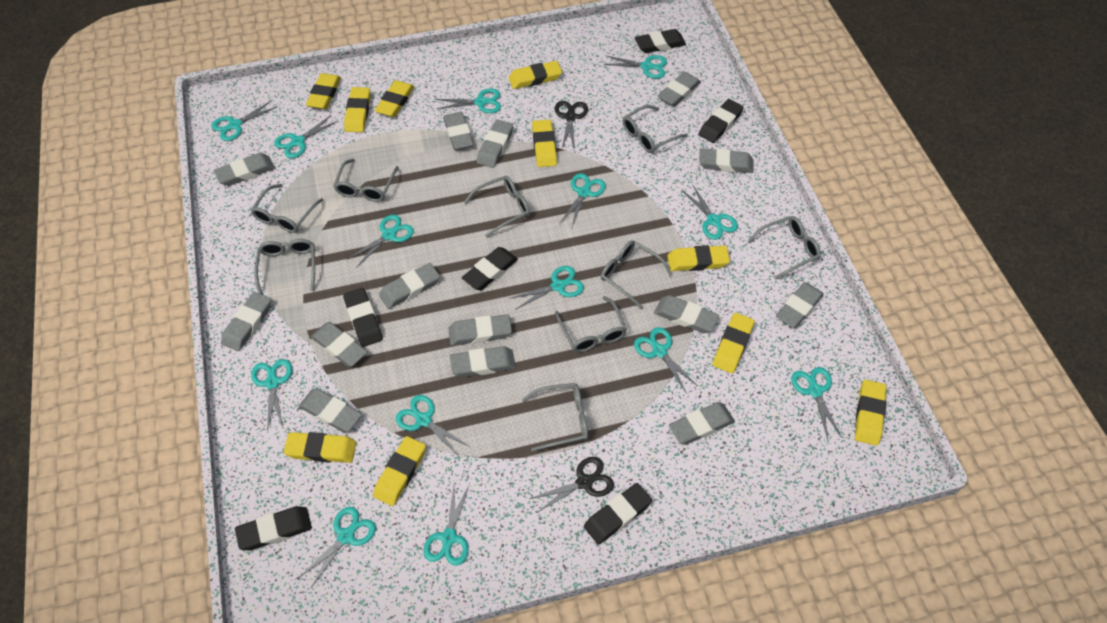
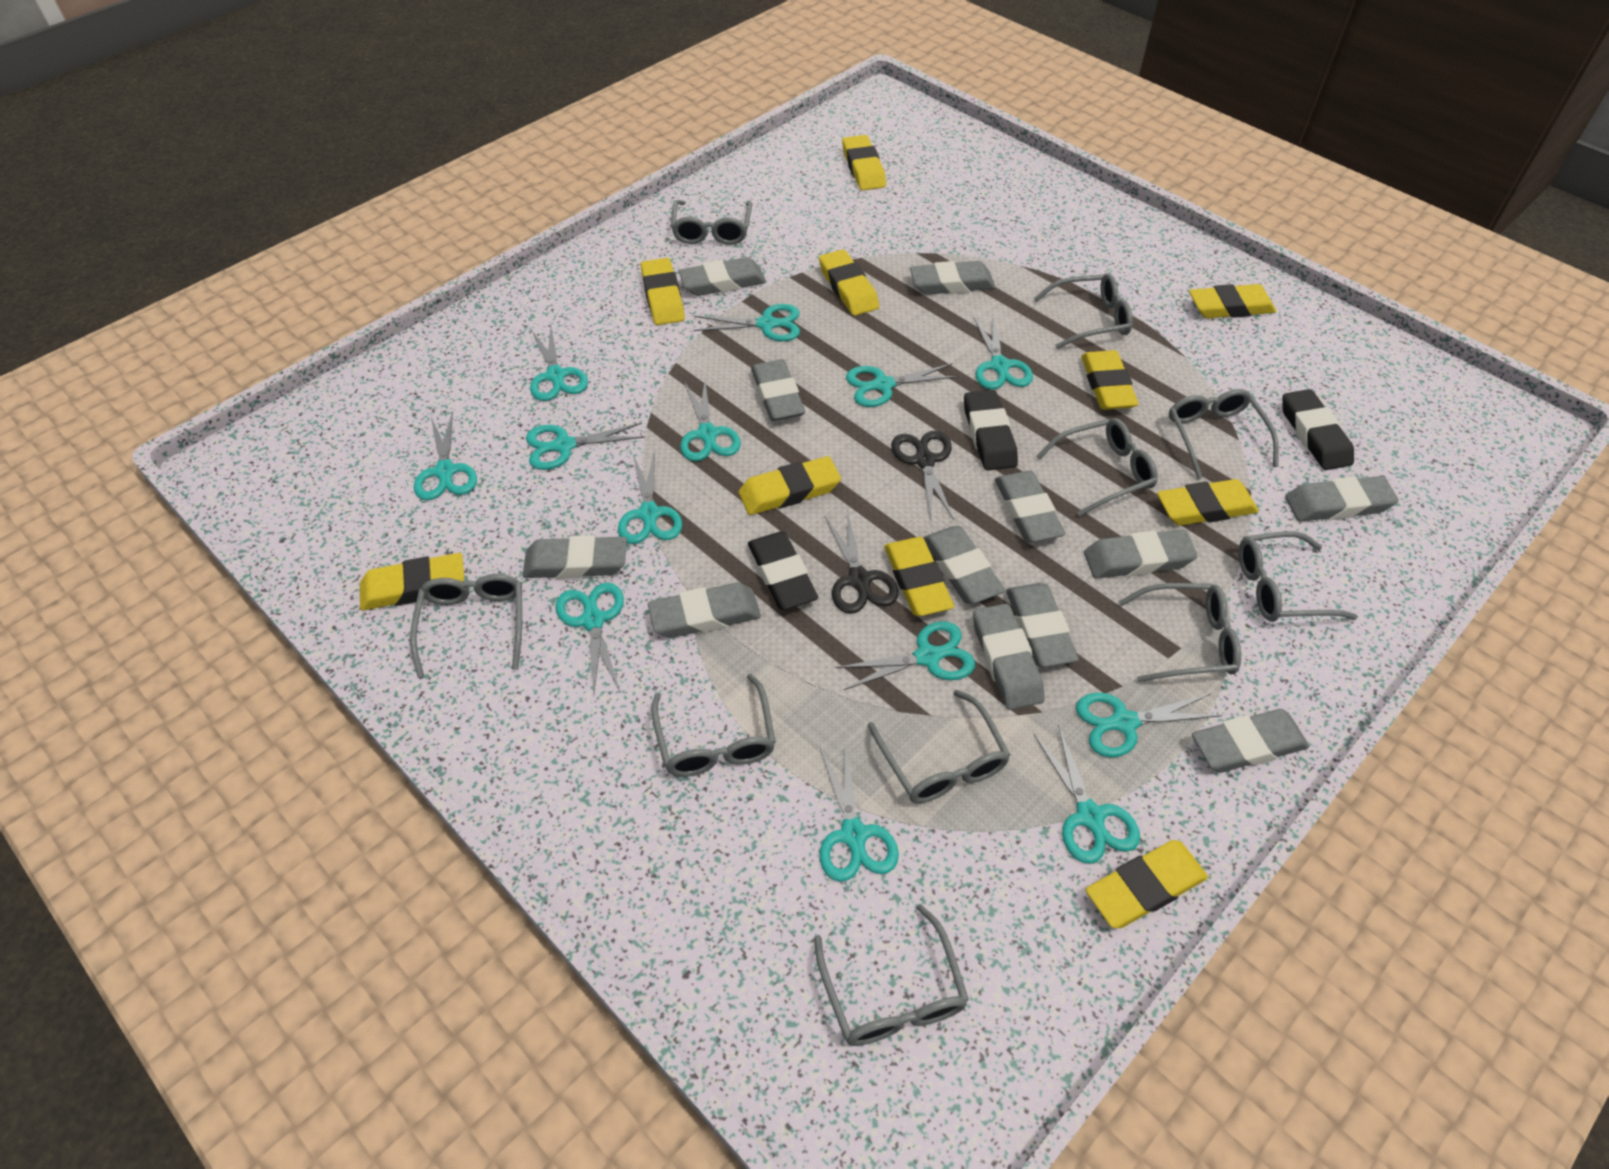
black eraser: [235,506,312,550] [343,288,383,347] [462,247,518,290] [584,483,652,545] [635,29,686,53] [699,99,744,143] = 6 -> [748,531,818,610] [964,390,1018,471] [1282,389,1354,470] = 3
grey eraser: [214,153,275,186] [221,292,271,351] [299,388,362,433] [311,322,368,367] [379,263,440,309] [443,112,474,150] [448,314,512,346] [450,346,516,377] [477,120,513,168] [654,295,719,333] [658,72,701,107] [669,402,735,445] [699,148,753,173] [776,282,824,328] = 14 -> [523,535,627,579] [648,582,761,638] [678,257,766,296] [751,359,805,421] [910,261,995,295] [923,526,1005,604] [973,604,1045,710] [995,471,1065,543] [1006,583,1079,667] [1084,530,1198,579] [1192,709,1309,773] [1285,476,1399,521] = 12
grey glasses: [251,184,323,233] [254,239,315,295] [333,159,399,202] [464,176,530,237] [522,383,588,451] [555,296,627,352] [601,241,673,309] [623,105,688,153] [748,216,821,280] = 9 -> [410,574,522,678] [651,674,776,777] [671,200,752,245] [814,904,969,1046] [868,690,1010,803] [1034,273,1133,349] [1037,418,1158,516] [1119,583,1241,682] [1169,389,1279,479] [1238,531,1358,622] = 10
turquoise scissors: [212,100,278,141] [251,359,292,431] [274,115,338,158] [299,507,376,589] [347,215,414,268] [396,395,470,455] [423,483,470,566] [436,89,501,113] [509,266,584,310] [559,173,606,227] [603,55,667,79] [634,327,698,392] [682,185,738,240] [791,367,842,439] = 14 -> [414,411,477,501] [526,423,645,470] [530,326,588,401] [556,582,624,694] [618,451,682,544] [680,379,741,461] [694,304,800,341] [819,743,899,882] [836,621,975,690] [846,363,960,407] [973,315,1033,390] [1033,725,1140,864] [1076,693,1222,757] = 13

